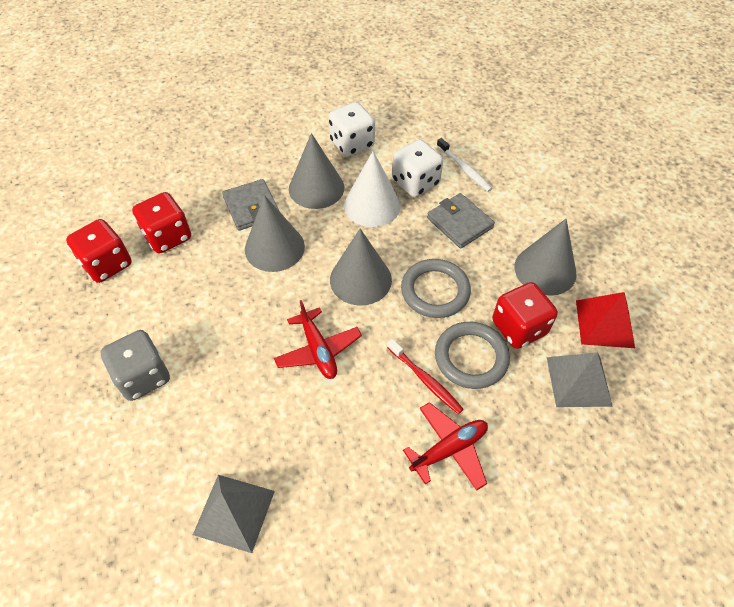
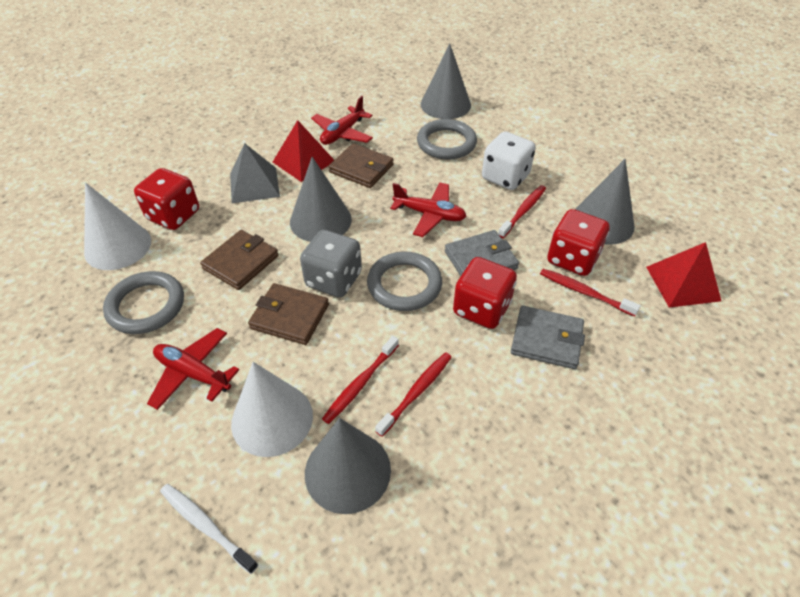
brown wallet: none = 0 -> [200,230,279,290] [248,283,329,345] [329,143,394,188] = 3
grey pyramid: [193,475,275,553] [547,352,613,407] = 2 -> [230,143,280,203] = 1
grey ring: [401,259,471,318] [435,322,510,389] = 2 -> [103,271,184,334] [367,252,442,311] [417,119,477,160] = 3
red plane: [274,300,362,379] [403,402,488,491] = 2 -> [147,328,239,410] [311,96,373,145] [390,183,466,237] = 3
red pyramid: [576,292,635,348] = 1 -> [273,120,334,182] [646,242,721,308] = 2
red toothbrush: [387,339,464,414] = 1 -> [322,336,399,424] [375,352,452,437] [498,185,546,238] [540,269,641,317] = 4
white cone: [344,151,401,227] = 1 -> [84,183,151,270] [231,362,313,457] = 2
white dice: [328,102,375,157] [392,139,443,197] = 2 -> [482,131,536,190] = 1

